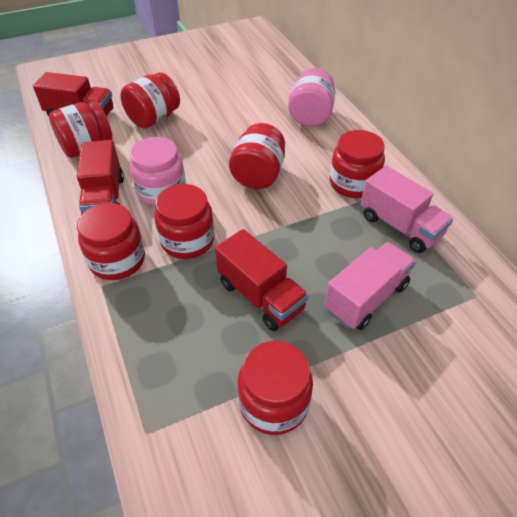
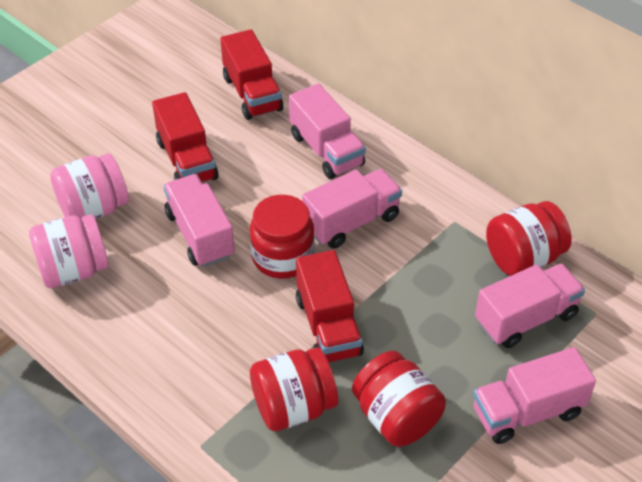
pink truck: [324,242,416,330] [361,166,453,253] = 2 -> [163,174,235,267] [289,83,366,179] [302,169,402,248] [473,347,596,444] [475,263,585,348] = 5
red jar: [49,101,112,158] [77,203,145,280] [120,72,180,129] [154,184,215,259] [229,123,285,189] [238,341,313,435] [330,130,385,198] = 7 -> [250,195,315,279] [250,347,338,432] [352,351,446,446] [486,201,572,276] = 4

